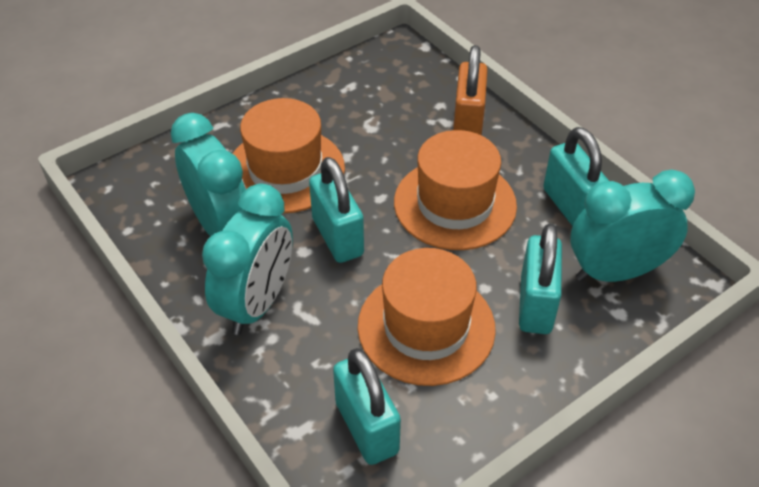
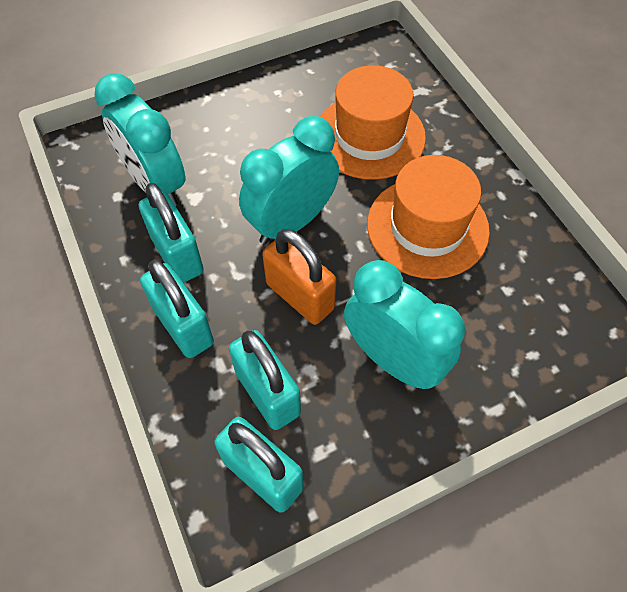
orange hat: [233,98,345,214] [358,248,496,386] [394,130,517,250] = 3 -> [320,65,426,180] [367,155,490,279] = 2

